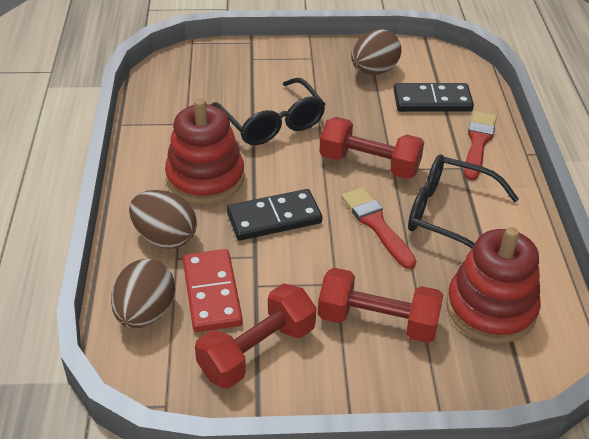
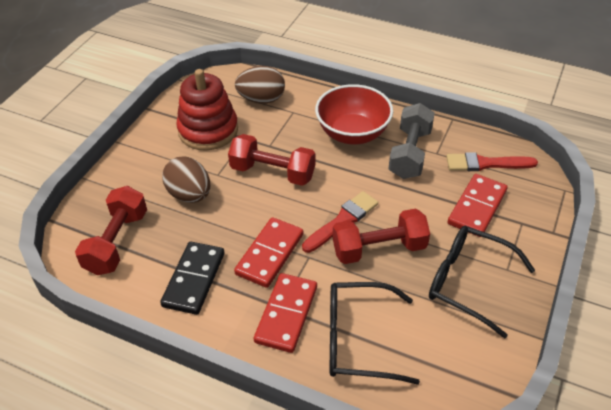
black domino: [227,189,322,241] [393,83,474,112] = 2 -> [160,241,225,315] = 1
brown egg: [111,259,175,328] [129,190,197,249] [351,29,401,75] = 3 -> [162,156,210,203] [235,66,285,104] = 2
grey dumbbell: none = 0 -> [388,103,435,179] = 1
red bowl: none = 0 -> [315,84,393,144] = 1
red domino: [183,249,243,332] = 1 -> [234,217,303,288] [254,273,317,353] [448,174,507,237] = 3
red stacking toy: [165,98,244,204] [446,227,541,344] = 2 -> [176,69,238,150] = 1

